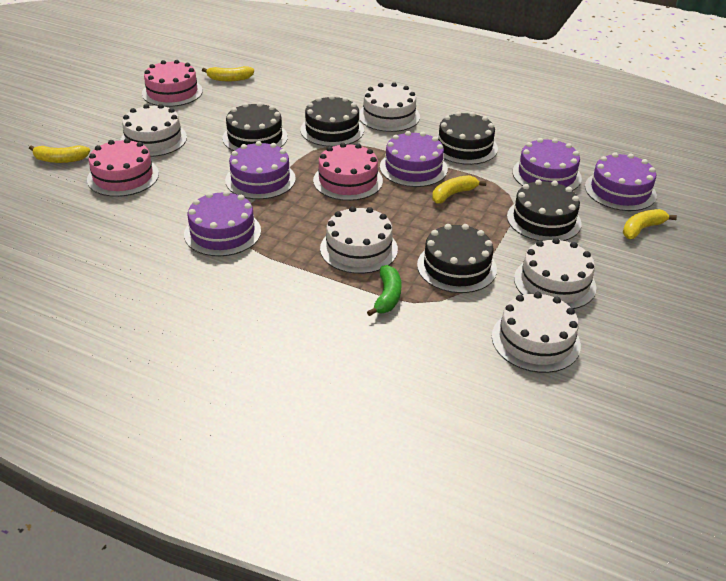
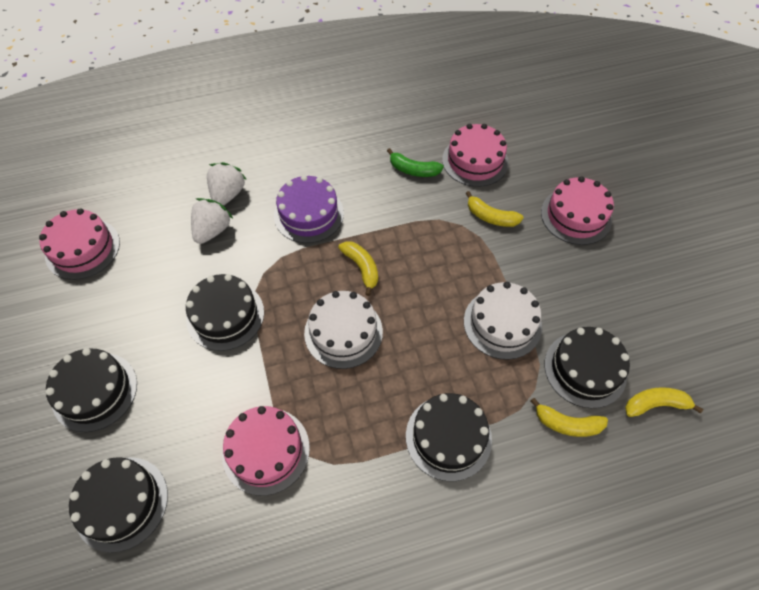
pink cake: [87,138,159,197] [142,60,203,107] [313,143,383,201] = 3 -> [39,208,120,280] [222,406,310,496] [442,124,509,187] [541,176,614,245] = 4
purple cake: [184,191,261,256] [225,141,296,199] [380,131,448,187] [512,138,582,191] [585,152,657,211] = 5 -> [274,175,344,243] = 1
white cake: [120,104,187,157] [320,206,398,274] [359,82,420,132] [492,292,581,373] [514,238,596,309] = 5 -> [304,291,383,369] [464,282,542,360] = 2
white strawberry: none = 0 -> [191,198,233,244] [207,162,247,206] = 2

